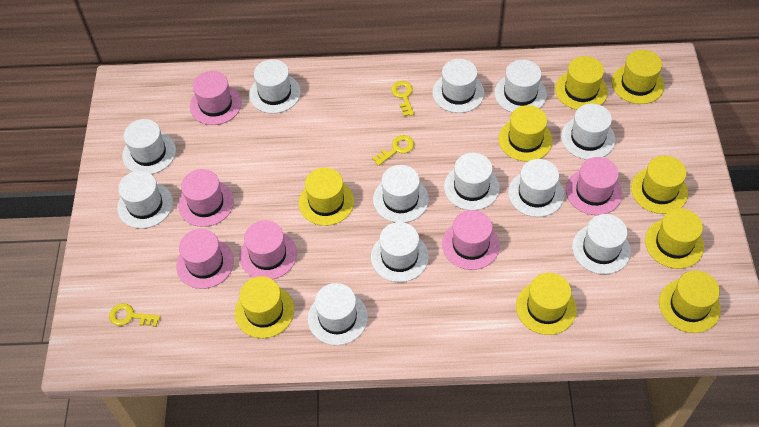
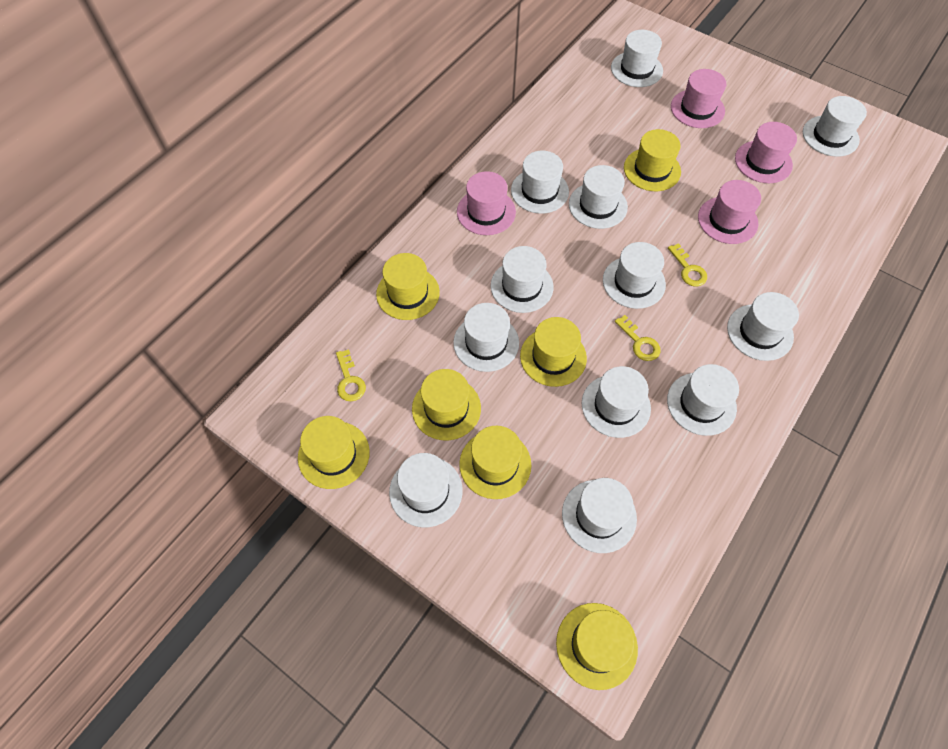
pink hat: [176,229,234,289] [178,169,234,227] [190,71,242,125] [239,220,297,280] [442,210,500,270] [566,157,622,215] = 6 -> [457,171,516,235] [671,69,726,128] [698,180,761,244] [735,122,797,183] = 4
yellow hat: [235,277,294,338] [299,168,354,226] [498,105,553,162] [516,273,577,335] [555,56,608,110] [612,50,664,104] [631,156,688,214] [645,208,704,269] [659,271,721,333] = 9 -> [298,416,370,489] [376,253,440,320] [412,369,481,440] [459,426,532,499] [520,317,587,387] [556,603,638,690] [624,129,681,191] = 7

